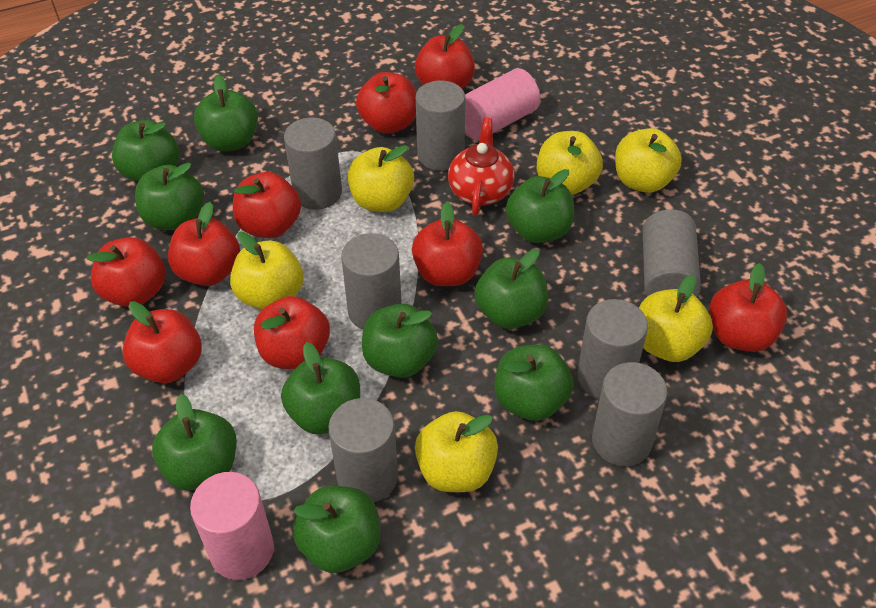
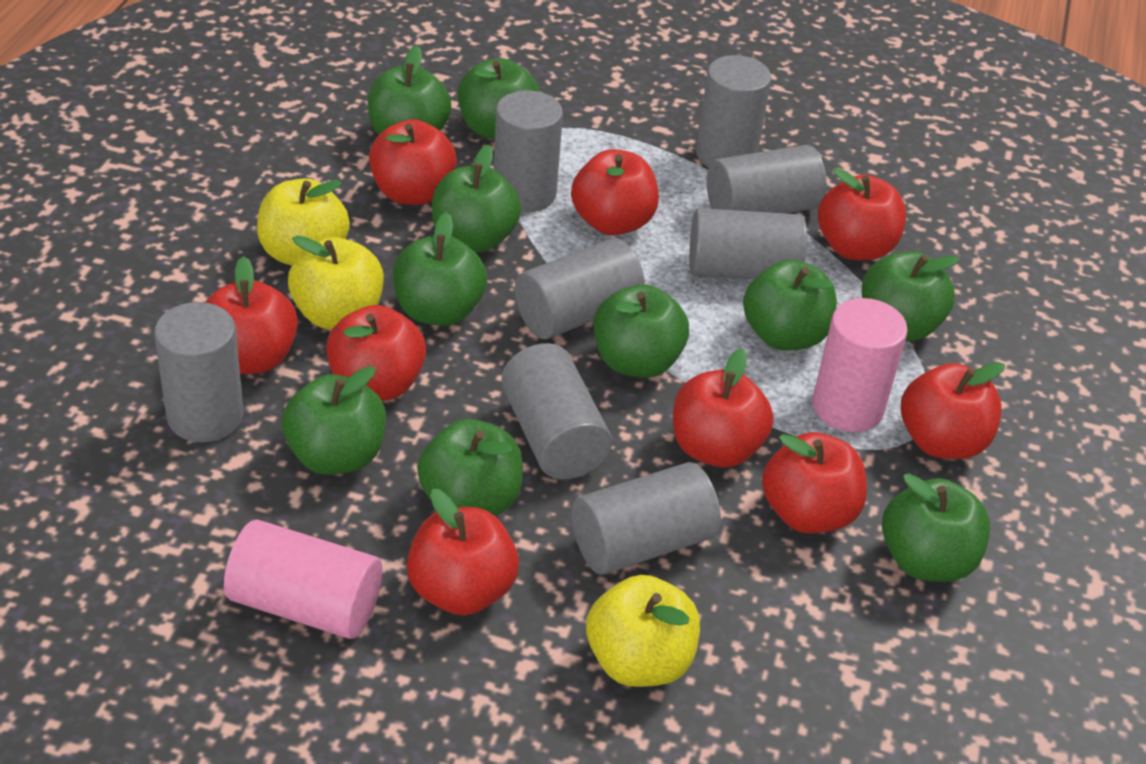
grey cylinder: [284,118,342,210] [328,398,398,502] [341,233,402,330] [416,80,465,171] [577,299,648,399] [592,362,667,466] [642,209,701,297] = 7 -> [154,302,244,442] [493,90,563,213] [501,343,612,479] [515,238,645,339] [572,462,721,575] [689,208,807,279] [696,55,772,167] [707,145,827,214] = 8
red teapot: [448,117,515,216] = 1 -> none = 0
yellow apple: [230,232,303,310] [348,145,414,212] [415,411,498,492] [537,131,603,195] [615,128,682,193] [639,275,713,362] = 6 -> [257,178,350,266] [288,235,384,330] [586,575,700,687] = 3

